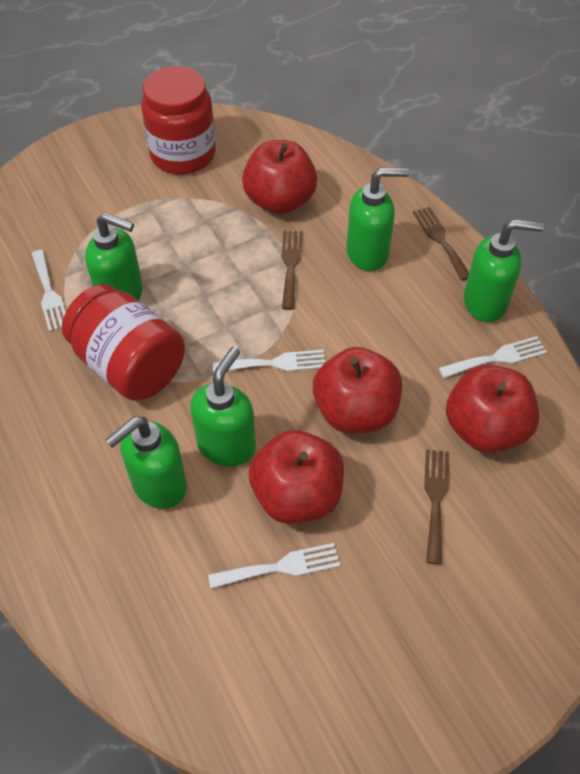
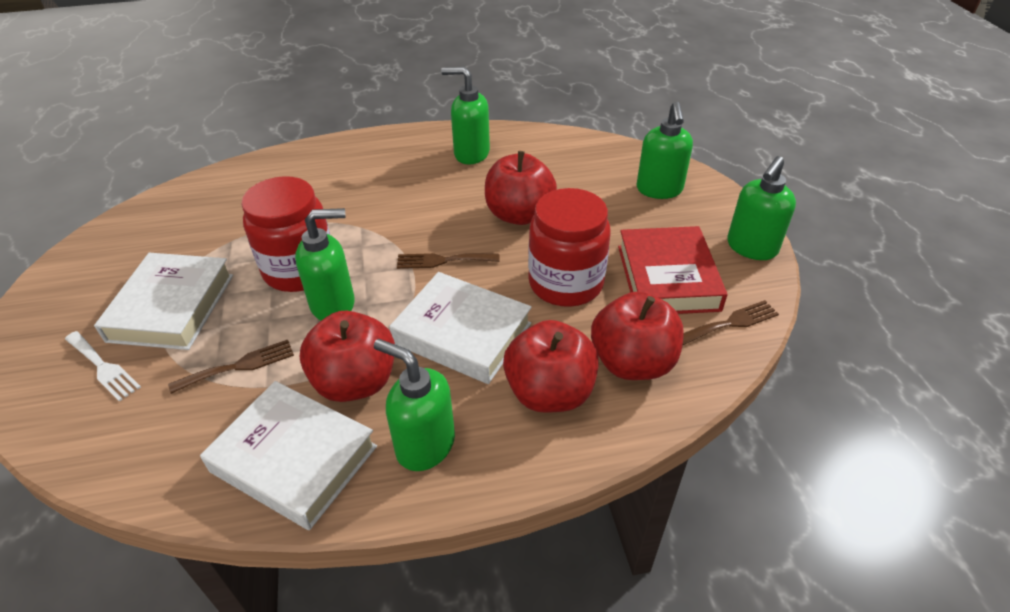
red book: none = 0 -> [618,226,727,314] = 1
white book: none = 0 -> [94,253,233,350] [200,381,377,530] [389,272,532,384] = 3
white fork: [31,250,66,332] [208,543,340,589] [213,350,325,373] [438,336,547,378] = 4 -> [65,331,141,402] = 1

